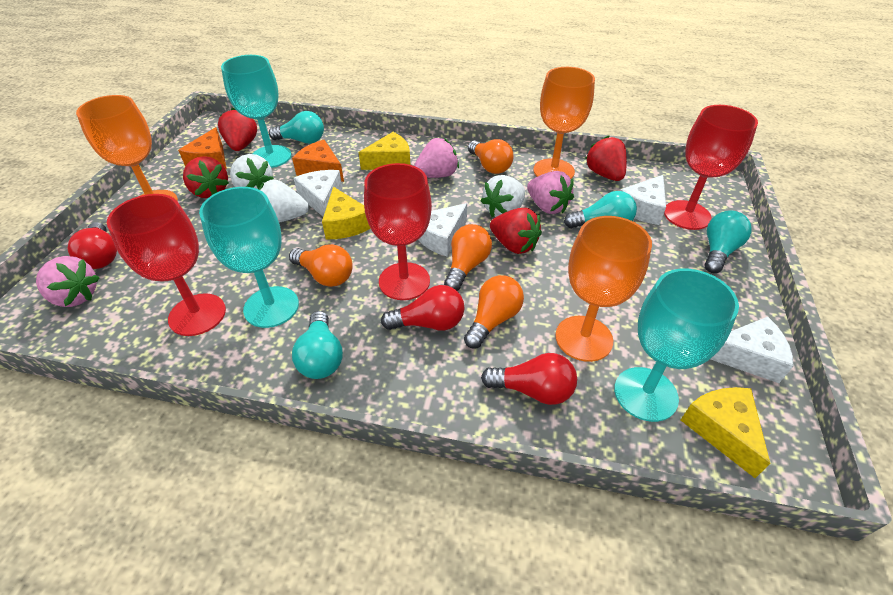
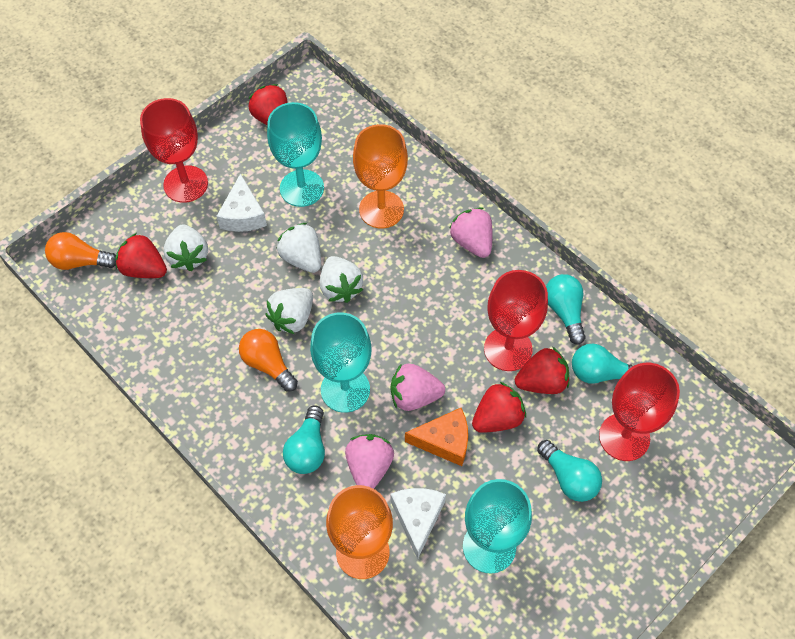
orange cheese: [178,127,227,169] [292,140,344,182] = 2 -> [405,408,468,466] = 1
orange goblet: [76,95,178,201] [533,67,595,179] [555,216,652,362] = 3 -> [326,485,393,579] [353,124,408,228] = 2
orange light bulb: [289,244,353,287] [444,224,492,291] [464,275,524,348] [468,139,514,174] = 4 -> [45,232,116,270] [239,329,298,392] = 2
red light bulb: [68,222,117,269] [381,285,465,331] [481,353,577,405] = 3 -> none = 0
white cheese: [294,170,342,216] [418,203,467,257] [620,175,666,225] [711,317,794,383] = 4 -> [216,174,267,232] [391,488,446,559] = 2
white strawberry: [230,154,274,189] [259,179,309,223] [481,175,525,217] = 3 -> [163,224,208,271] [265,288,313,334] [276,223,321,273] [320,256,363,303] = 4
yellow cheese: [322,187,371,239] [359,132,410,170] [681,387,771,478] = 3 -> none = 0

